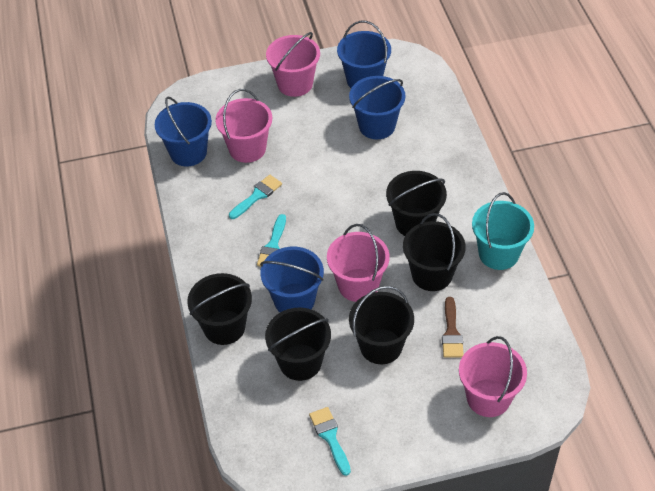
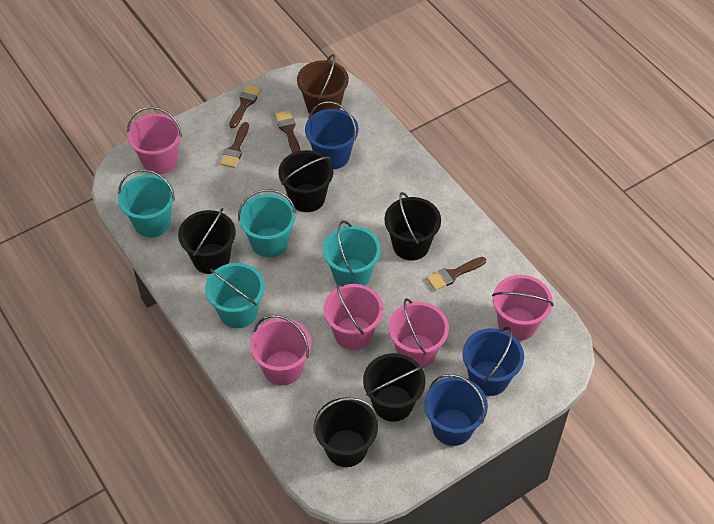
blue bucket: [155,97,212,166] [260,247,324,312] [337,21,391,88] [349,76,406,139] = 4 -> [305,101,358,169] [424,374,488,446] [463,327,524,396] = 3
brown brush: [442,297,464,358] = 1 -> [220,122,249,168] [229,84,261,129] [275,110,301,153] [427,257,486,291] = 4
brown bucket: none = 0 -> [297,54,349,115] = 1
pink bucket: [216,89,272,163] [266,32,320,97] [327,224,389,302] [459,336,527,417] = 4 -> [127,107,182,174] [250,315,311,385] [324,282,383,350] [388,298,449,368] [492,275,553,341] = 5
turquoise brush: [229,175,282,219] [257,214,286,267] [309,407,351,476] = 3 -> none = 0
turquoise bucket: [472,192,534,270] = 1 -> [118,169,175,237] [205,263,265,328] [238,189,296,258] [323,221,381,286] = 4

